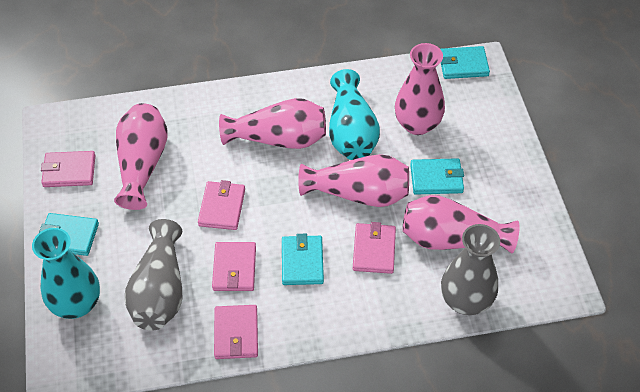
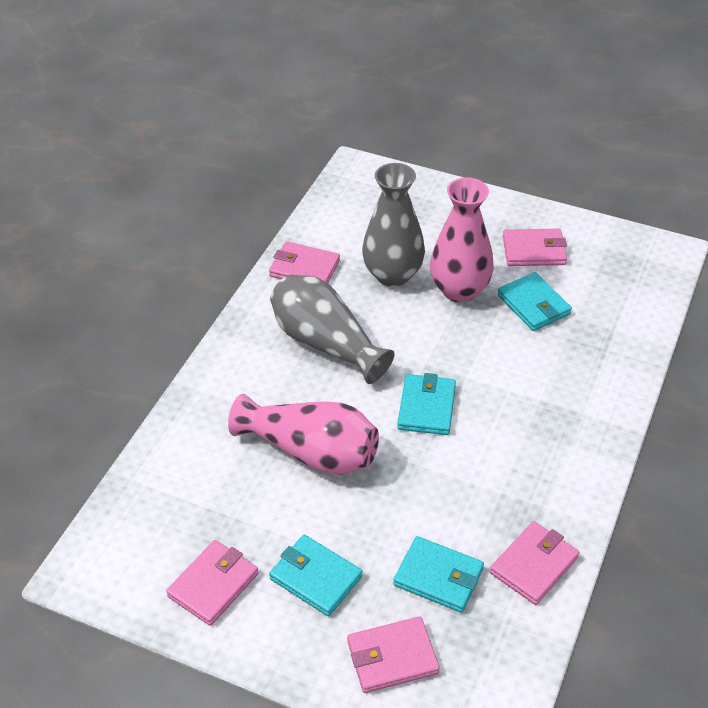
pink vase: [114,103,168,210] [219,98,326,149] [298,154,409,207] [395,43,445,135] [402,195,520,253] = 5 -> [228,394,379,475] [430,177,494,302] = 2
turquoise vase: [32,228,100,319] [329,69,380,160] = 2 -> none = 0

